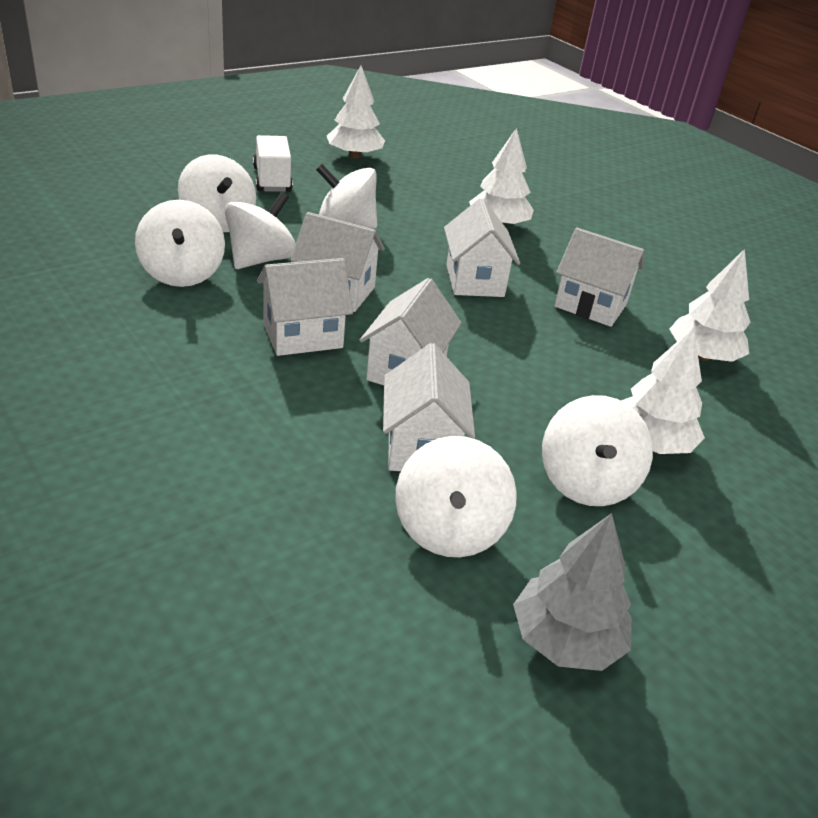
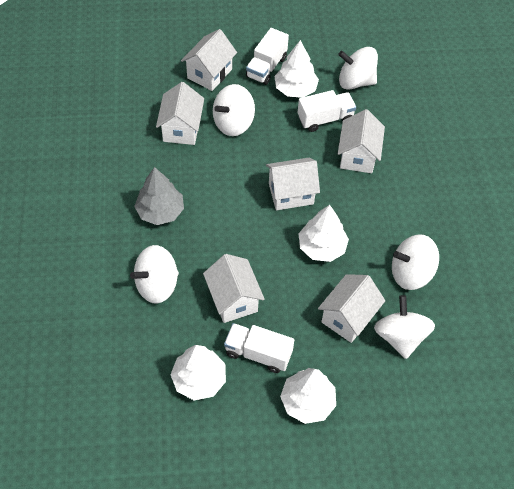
white spinning top: [135,200,225,287] [178,154,256,232] [225,192,296,269] [316,164,377,228] [395,436,517,557] [542,395,653,506] = 6 -> [130,245,179,304] [213,84,255,136] [338,47,378,90] [374,295,435,359] [392,234,439,290] = 5
white truck: [253,135,293,192] = 1 -> [224,323,294,373] [246,28,289,85] [297,90,356,132] = 3

